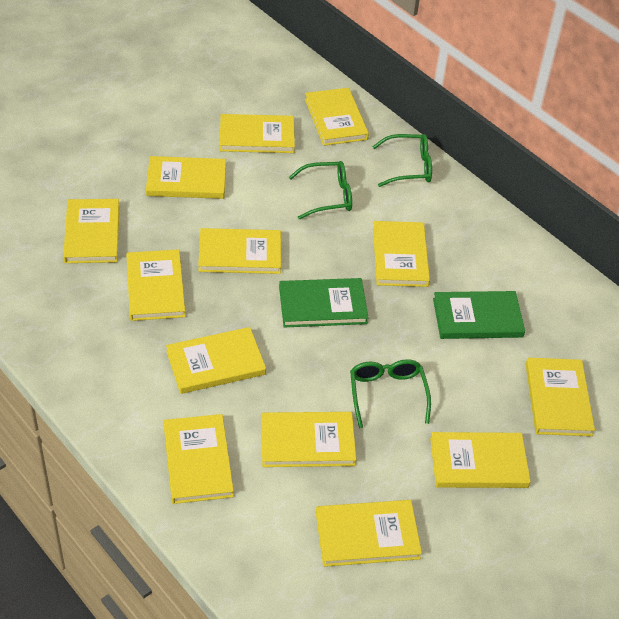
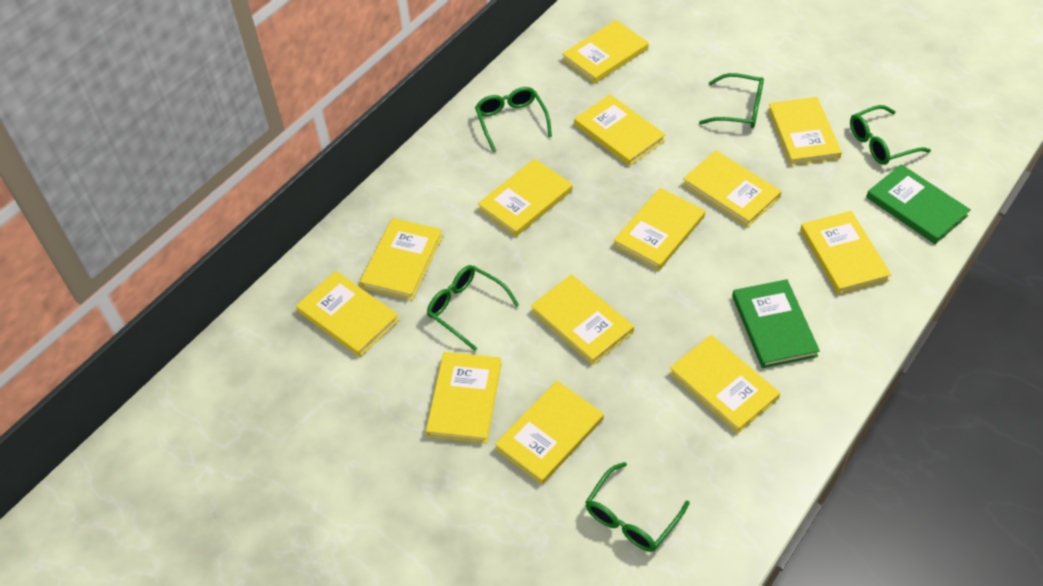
green glasses: [289,161,352,219] [350,359,431,428] [372,134,432,187] = 3 -> [427,265,519,351] [475,87,552,152] [586,462,690,552] [699,73,764,128] [850,105,931,165] = 5

